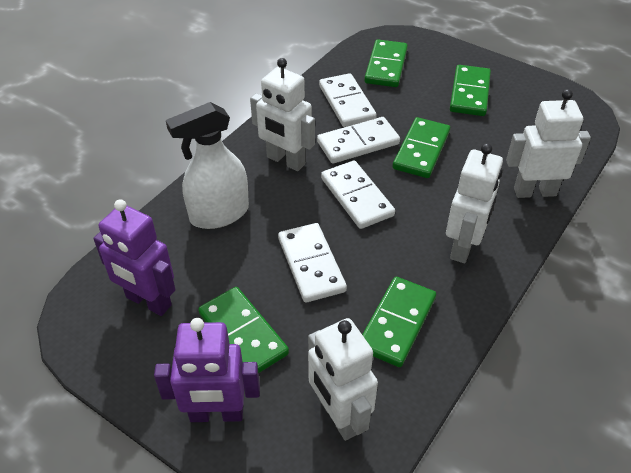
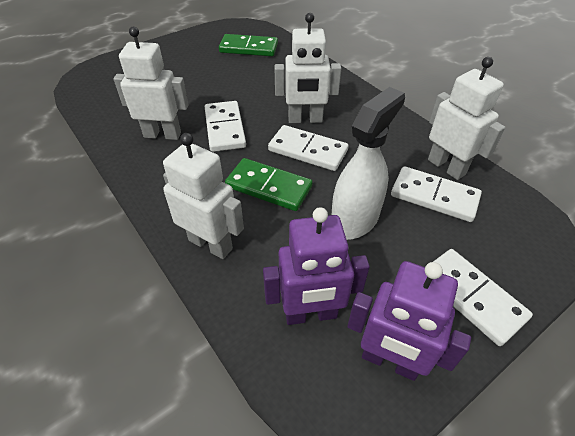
green domino: [198,287,289,373] [362,277,436,367] [364,39,408,87] [392,117,450,178] [450,65,491,116] = 5 -> [219,34,278,56] [225,158,312,211] = 2

